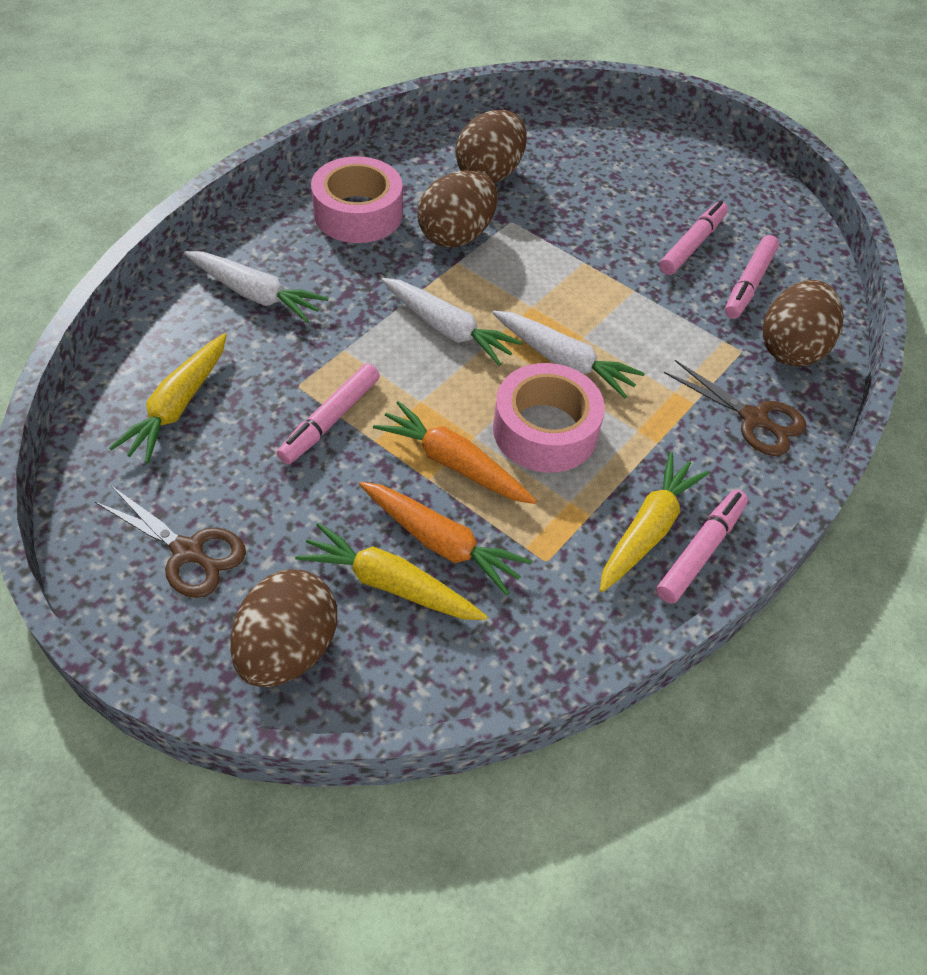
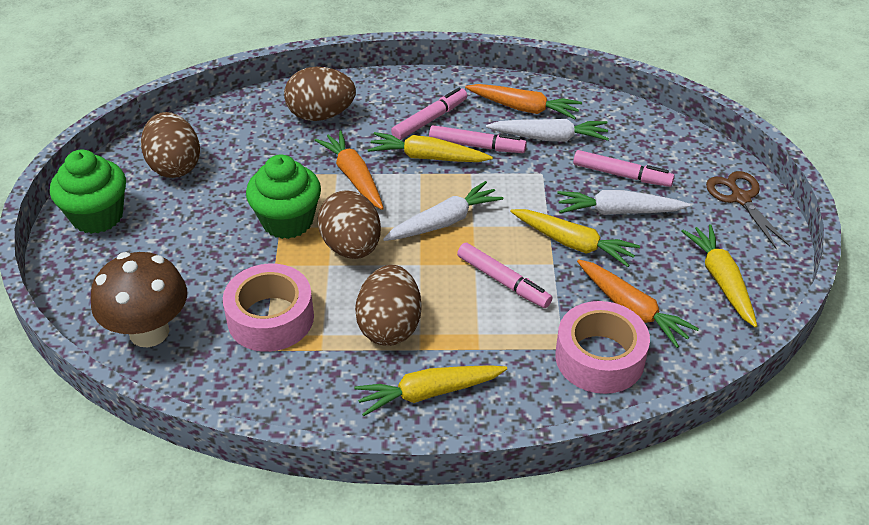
brown mushroom: none = 0 -> [91,252,187,347] = 1
brown scissors: [94,486,246,598] [664,360,806,456] = 2 -> [706,171,790,249] = 1
green cupcake: none = 0 -> [50,150,126,234] [246,154,321,239] = 2
orange carrot: [359,482,532,595] [373,401,536,504] = 2 -> [315,130,384,210] [465,84,582,120] [577,259,699,348] = 3
yellow carrot: [109,333,227,463] [295,523,488,620] [600,452,709,592] = 3 -> [354,365,507,416] [367,132,493,162] [510,209,640,267] [682,224,757,328] = 4

